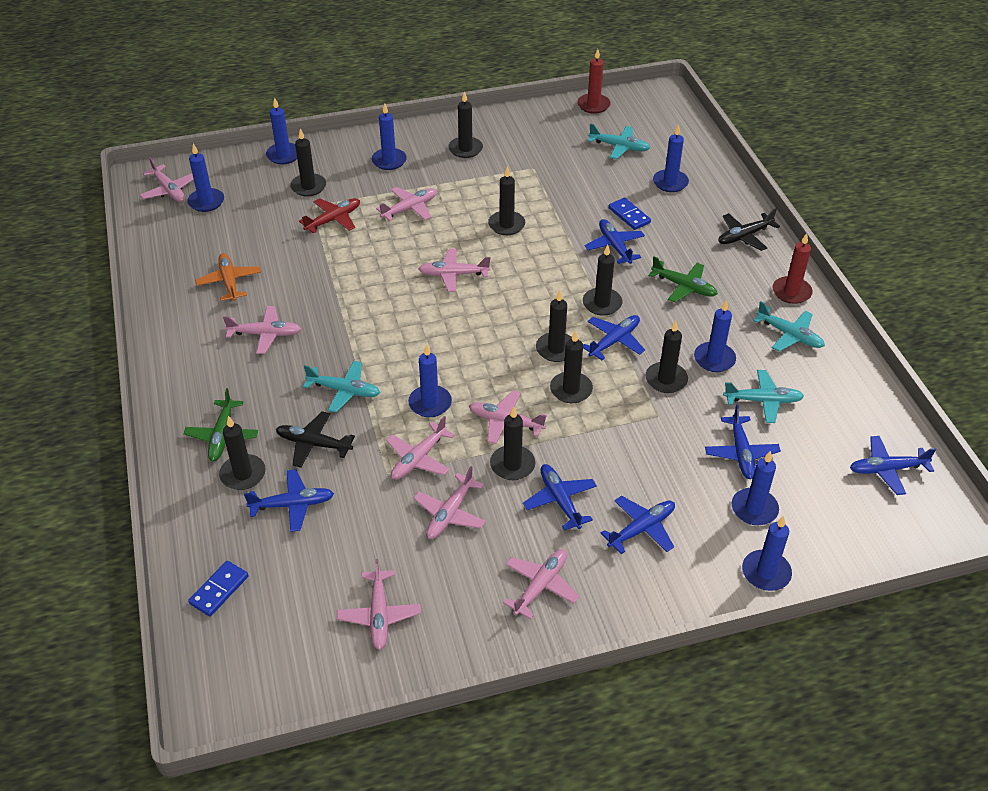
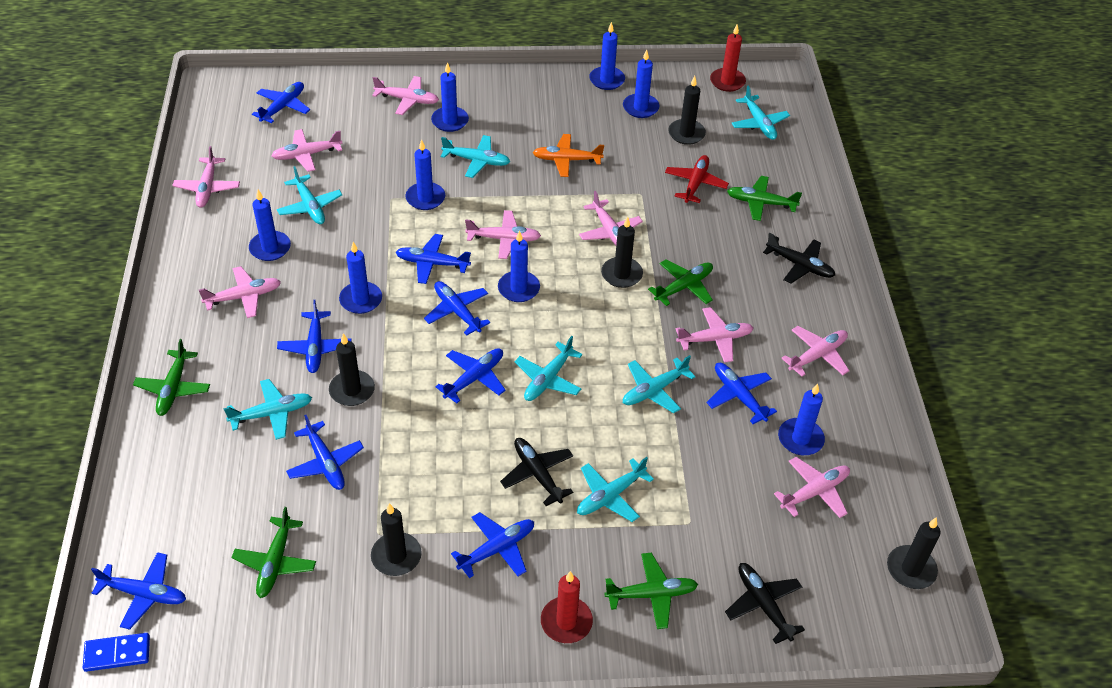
black candle: [219,416,266,490] [290,129,326,197] [448,91,483,158] [488,166,525,235] [490,407,535,480] [536,290,572,362] [550,330,593,403] [583,245,622,316] [645,321,688,393] = 9 -> [329,333,375,406] [371,503,422,576] [601,217,643,288] [668,76,706,145] [887,517,940,589] = 5
black plane: [276,411,355,468] [718,208,780,251] = 2 -> [500,438,573,506] [725,563,805,644] [763,233,835,283] = 3
blue domino: [188,561,249,617] [608,198,651,230] = 2 -> [83,633,150,672] = 1
blue plane: [244,469,334,532] [523,464,597,530] [583,315,645,360] [585,219,645,264] [601,496,675,554] [705,404,781,479] [850,436,936,495] = 7 -> [91,552,186,629] [252,82,310,123] [277,300,352,373] [286,415,364,490] [396,234,471,284] [424,281,490,336] [435,348,506,403] [451,512,534,578] [706,363,777,424] = 9
green plane: [184,388,258,461] [648,256,718,303] = 2 -> [133,339,210,416] [231,507,316,598] [605,552,698,629] [648,260,713,306] [727,176,802,221] = 5
turquoise plane: [303,361,380,413] [588,124,650,159] [723,370,804,423] [753,301,825,351] = 4 -> [223,379,312,440] [277,166,342,224] [441,135,510,178] [514,336,582,401] [577,457,654,522] [623,355,696,413] [732,86,790,140] = 7

